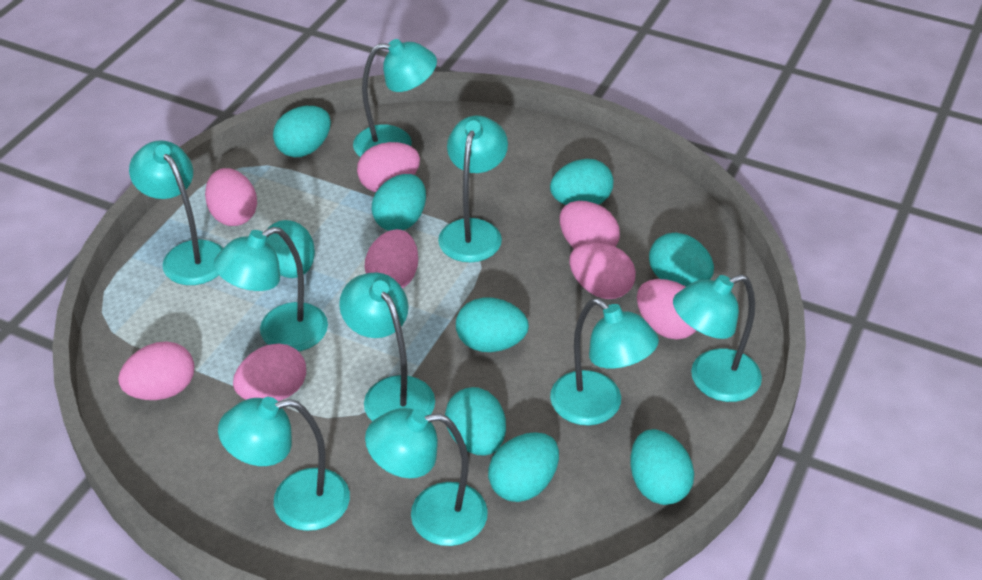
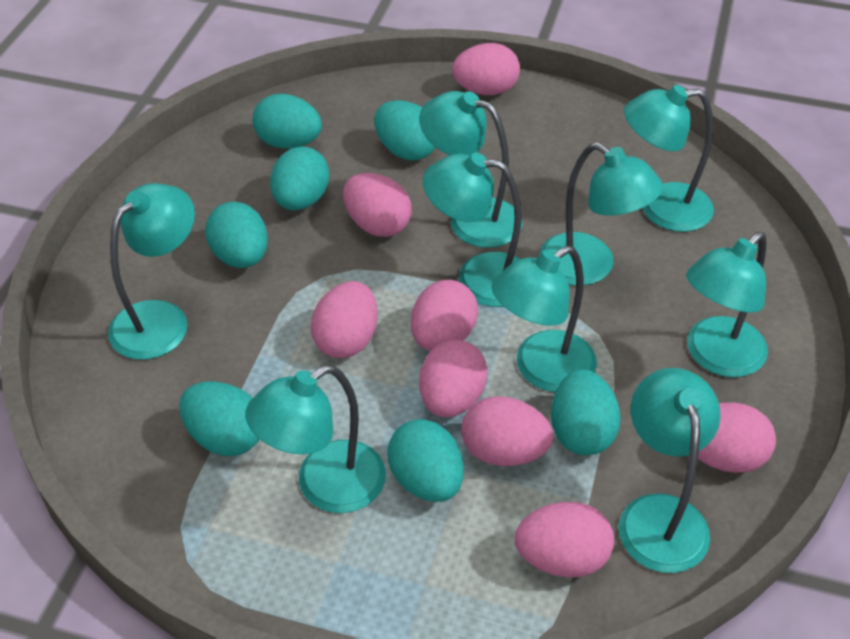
turquoise egg: [266,220,315,278] [273,106,331,157] [372,174,426,231] [445,387,506,455] [456,297,529,352] [488,432,559,502] [550,159,613,205] [630,429,694,505] [649,233,714,287] = 9 -> [179,381,259,456] [205,202,268,268] [252,94,322,149] [270,147,330,210] [374,100,435,160] [388,419,464,502] [551,370,621,455] = 7

